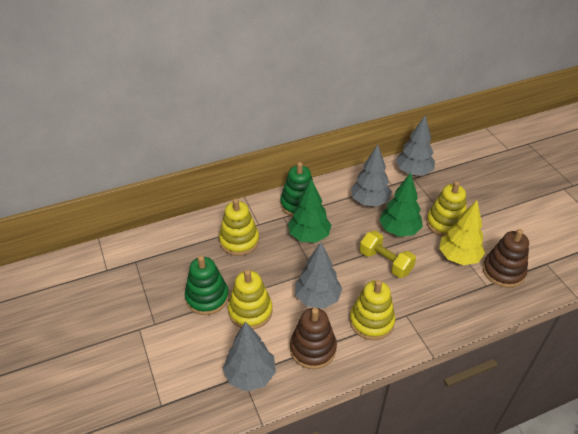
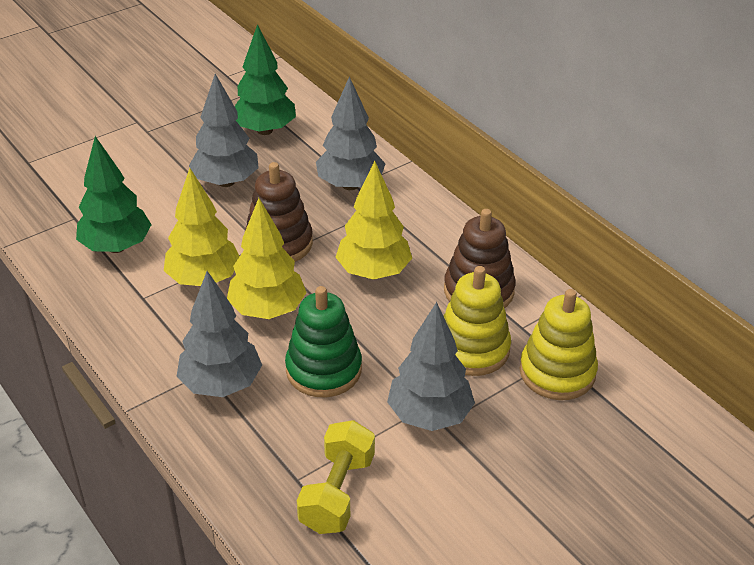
green stacking toy: [185,255,229,315] [280,162,313,217] = 2 -> [285,286,362,397] = 1
yellow stacking toy: [219,198,259,256] [228,269,273,329] [349,280,395,340] [426,181,467,237] = 4 -> [444,266,511,376] [520,289,598,400] = 2
yellow tree: [439,200,485,265] = 1 -> [164,168,240,286] [227,198,307,319] [336,161,412,280] = 3

